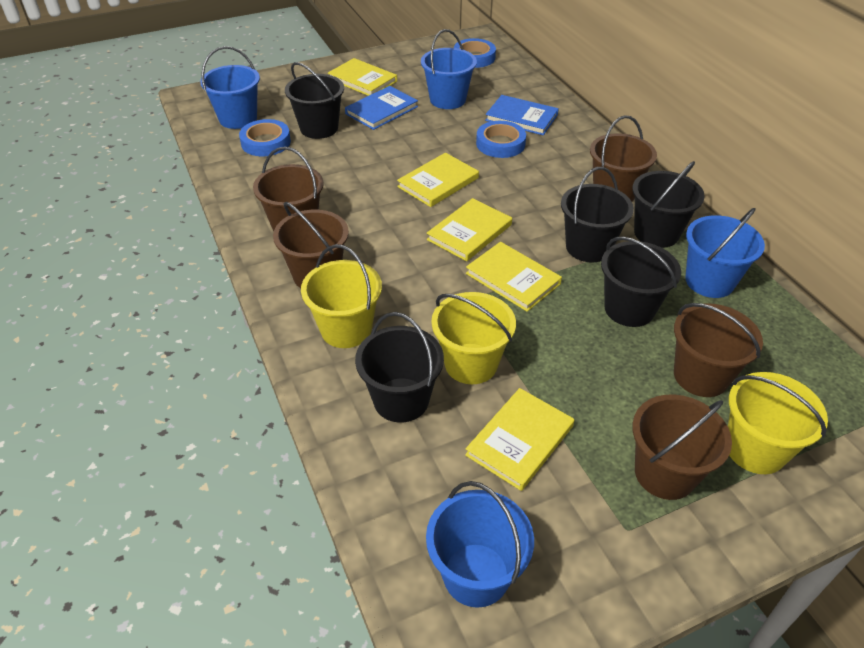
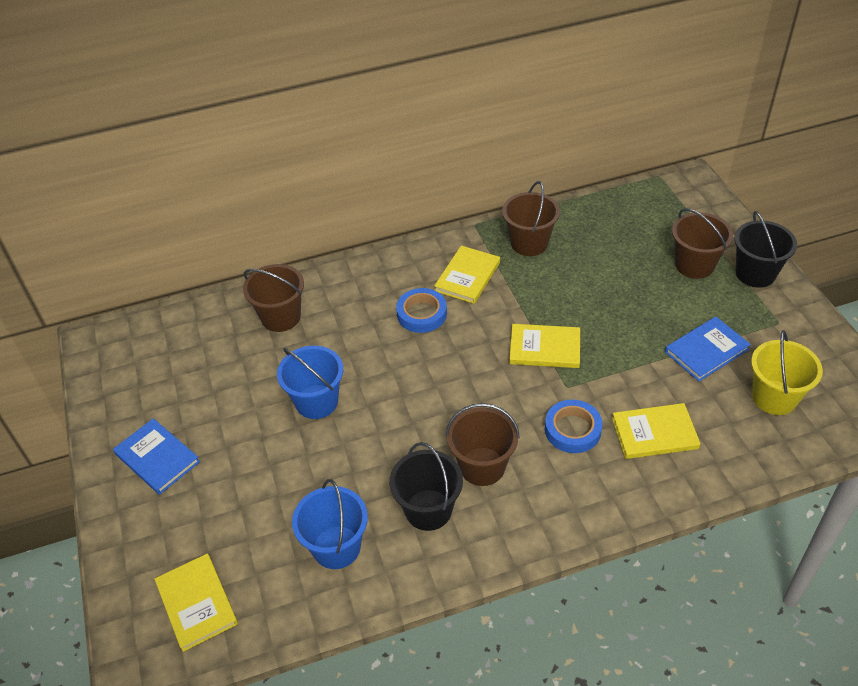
black bucket: [285,62,344,139] [355,312,444,423] [561,167,634,263] [601,237,681,327] [632,161,705,248] = 5 -> [389,442,463,531] [734,211,797,288] = 2
blue bucket: [200,46,260,129] [421,29,477,109] [426,481,534,608] [685,208,765,298] = 4 -> [277,346,343,419] [292,479,368,569] = 2
blue tape: [239,119,291,156] [454,38,496,68] [476,121,526,158] = 3 -> [396,288,447,333] [545,400,602,453] = 2
brown bucket: [253,147,323,232] [273,202,349,288] [590,115,657,202] [632,395,732,500] [674,303,763,397] = 5 -> [243,264,304,332] [446,403,520,486] [502,181,560,256] [672,208,733,279] = 4
yellow book: [328,58,397,96] [397,153,479,207] [427,198,512,261] [465,388,574,491] [466,242,562,312] = 5 -> [155,554,238,652] [434,246,500,304] [509,324,580,368] [612,403,700,459] = 4
yellow bucket: [301,244,382,348] [431,292,516,384] [728,372,828,474] = 3 -> [751,330,823,415] = 1

